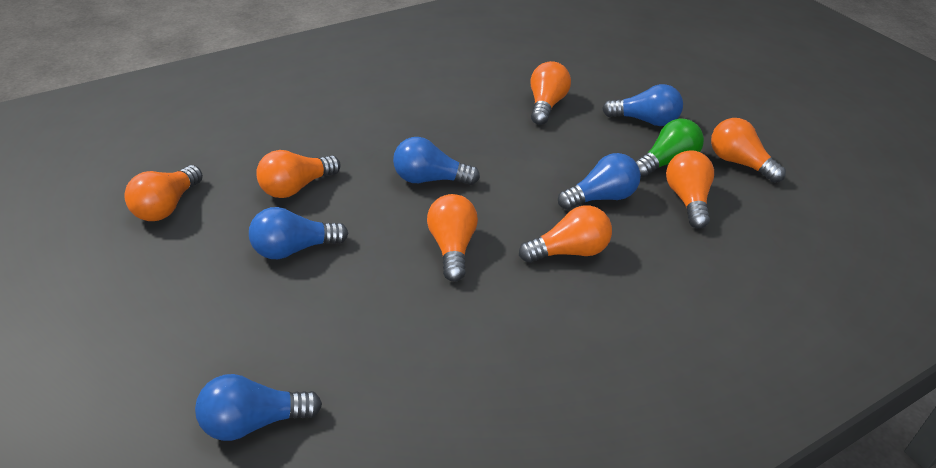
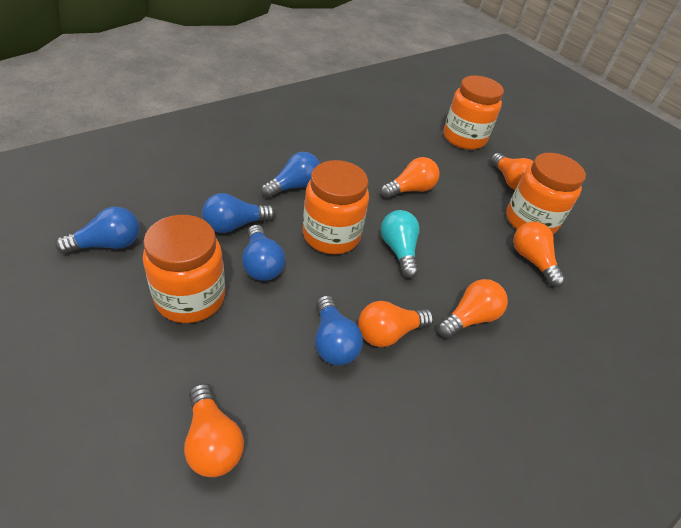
green light bulb: [635,119,704,177] = 1 -> none = 0
orange jar: none = 0 -> [143,215,225,323] [303,160,369,254] [443,75,504,150] [506,153,586,234] = 4
orange light bulb: [124,165,203,221] [256,150,341,198] [427,194,478,282] [519,205,612,263] [531,61,571,125] [666,151,714,229] [711,118,786,183] = 7 -> [184,383,244,477] [358,301,434,347] [380,157,439,199] [437,279,508,338] [490,153,534,190] [513,221,565,287] = 6
turquoise light bulb: none = 0 -> [381,210,419,279] = 1

